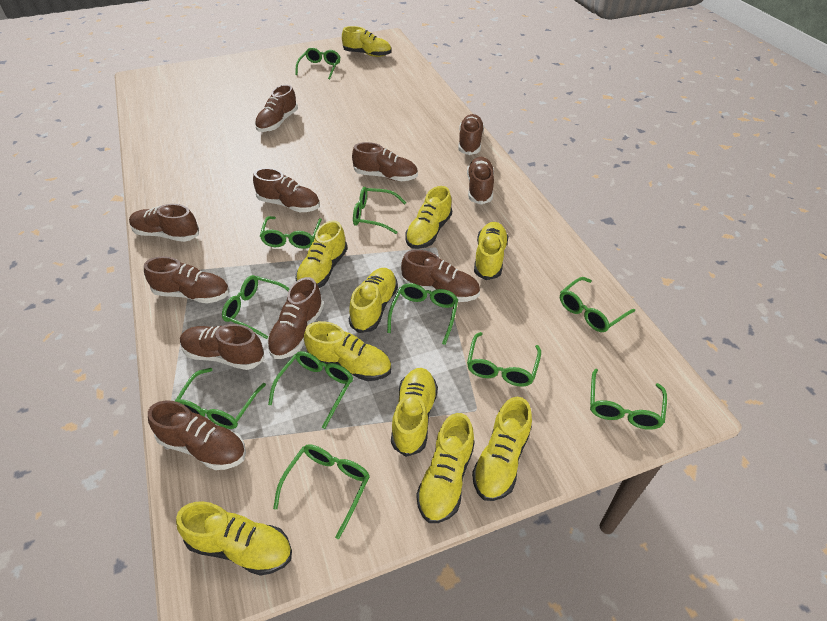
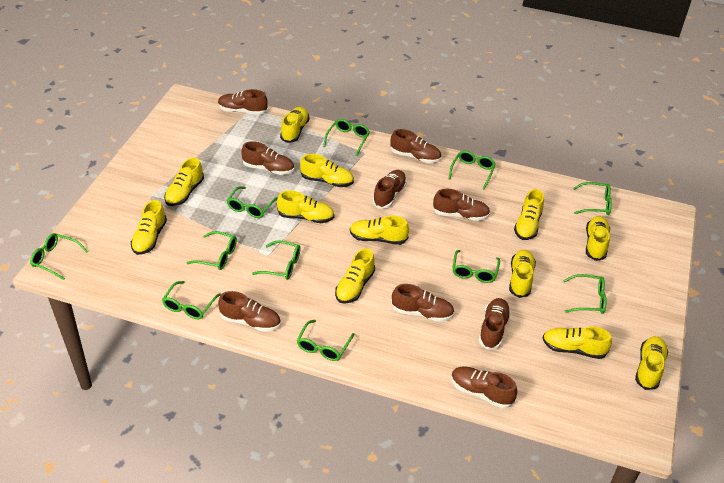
brown shoe: [129,204,199,242] [144,257,229,303] [148,400,246,470] [180,324,264,370] [253,168,320,212] [255,85,298,132] [267,277,324,359] [352,142,418,181] [401,250,480,302] [458,114,484,155] [467,157,494,205] = 11 -> [218,89,268,115] [218,291,281,332] [241,141,294,175] [372,170,407,209] [390,129,441,163] [391,284,455,322] [433,189,490,221] [451,367,517,409] [479,298,511,350] = 9
yellow shoe: [176,501,292,576] [295,220,348,288] [304,321,391,381] [342,26,391,57] [349,268,398,333] [391,368,438,457] [405,186,452,249] [416,413,475,523] [472,397,532,501] [474,222,509,280] = 10 -> [131,200,167,255] [164,158,204,206] [277,190,334,223] [280,107,309,143] [300,154,354,187] [335,248,375,303] [350,216,409,245] [509,250,536,298] [514,189,544,240] [542,326,612,359] [586,216,610,261] [635,336,668,390] = 12

